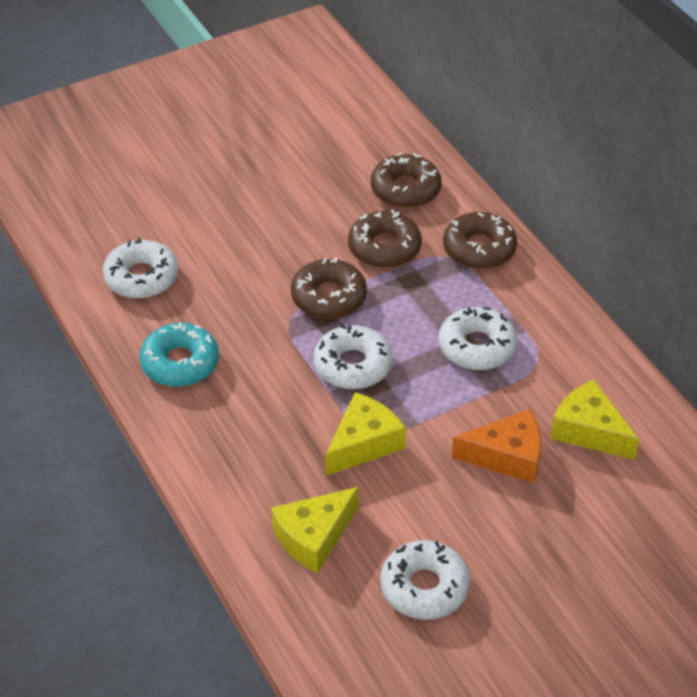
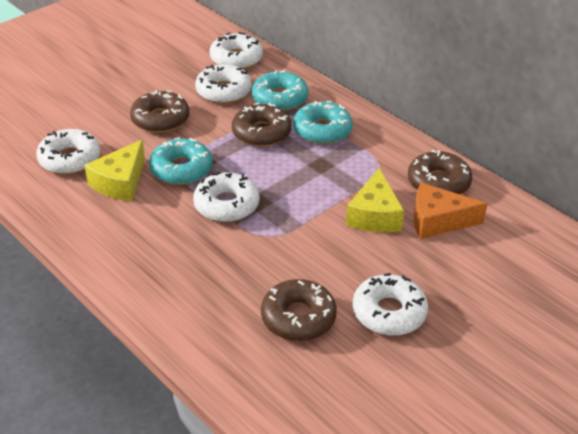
turquoise donut: [140,322,219,387] = 1 -> [149,137,213,185] [252,70,309,111] [293,101,353,144] = 3
white donut: [103,238,178,299] [314,324,393,389] [381,540,470,620] [439,307,517,370] = 4 -> [36,129,100,174] [193,172,260,222] [195,64,252,104] [209,32,263,69] [353,273,428,336] = 5
yellow cheese: [271,487,359,573] [325,392,406,475] [550,380,639,460] = 3 -> [84,140,145,201] [346,168,404,232] = 2

